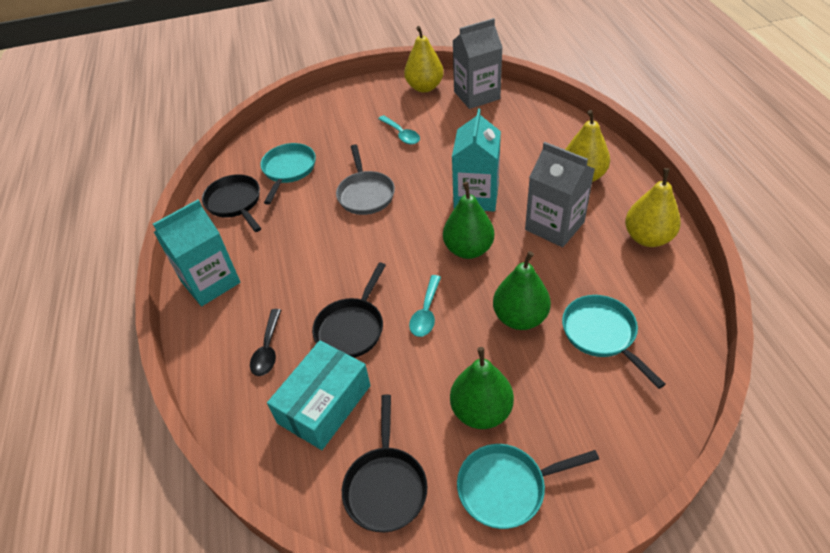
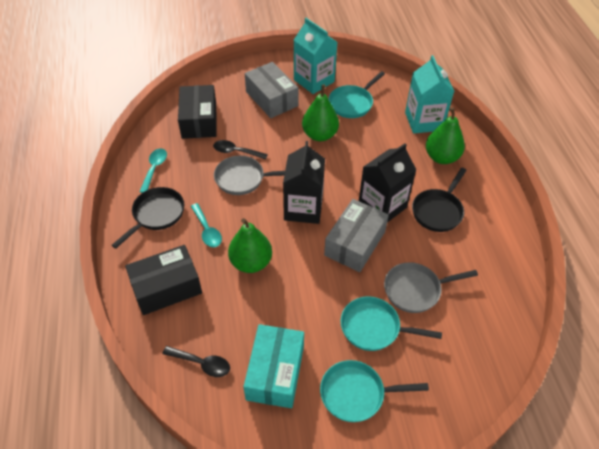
black box: none = 0 -> [125,245,202,315] [178,85,217,139] = 2
black carton: none = 0 -> [283,141,325,224] [359,143,417,223] = 2
black pan: [202,174,261,232] [312,262,386,358] [342,394,428,532] = 3 -> [111,187,184,249] [412,168,466,232] = 2
black spoon: [250,309,281,376] = 1 -> [162,346,230,377] [213,140,268,160] = 2
grey box: none = 0 -> [245,62,299,118] [324,199,389,272] = 2
grey carton: [453,18,503,109] [525,142,595,247] = 2 -> none = 0
grey pan: [336,145,395,215] = 1 -> [214,156,285,195] [384,262,478,313] = 2
yellow pear: [404,26,444,92] [565,110,610,182] [625,168,681,247] = 3 -> none = 0

